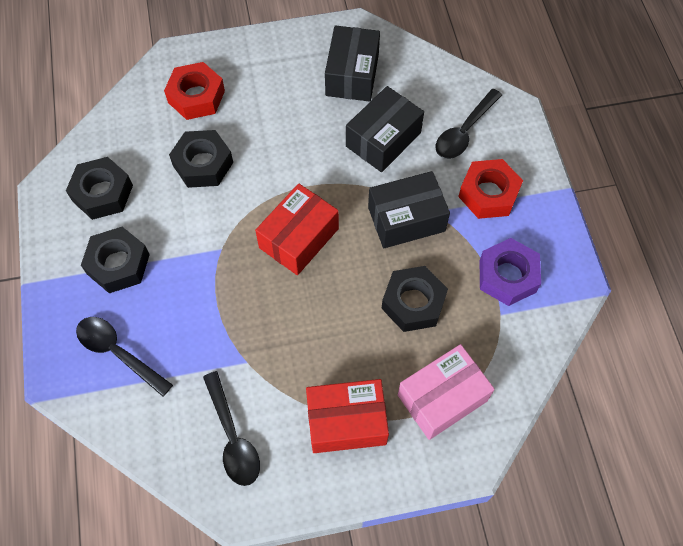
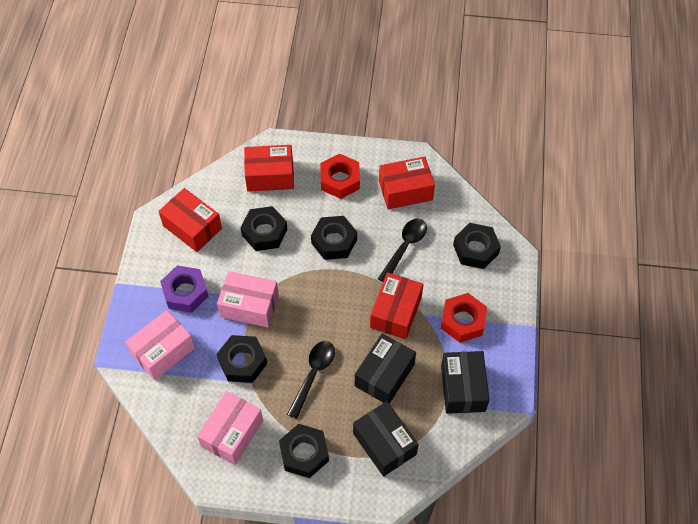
black nut: [66,157,133,220] [81,227,150,293] [169,130,233,188] [381,266,448,332] = 4 -> [217,335,267,383] [241,206,288,251] [279,424,329,478] [311,216,357,260] [453,223,501,269] = 5
black spoon: [76,317,173,397] [203,371,260,486] [436,89,502,159] = 3 -> [287,341,335,419] [378,218,427,282] = 2
pink box: [398,344,495,440] = 1 -> [125,310,195,380] [197,391,263,465] [217,271,279,328] = 3
red box: [255,183,339,275] [306,379,389,453] = 2 -> [158,188,222,252] [244,145,294,192] [370,272,423,339] [379,157,435,209] = 4

